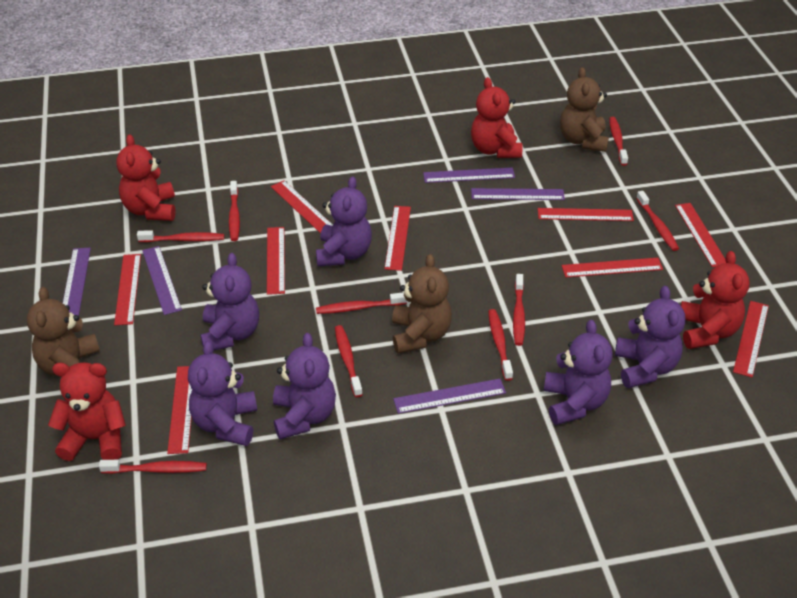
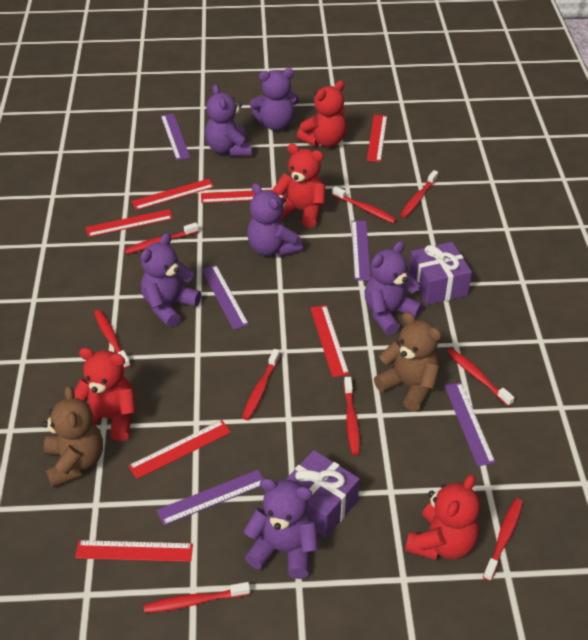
brown teddy bear: [27,287,100,376] [392,254,452,353] [560,67,609,152] = 3 -> [43,386,103,488] [374,312,441,411] = 2
purple gift: none = 0 -> [286,450,360,538] [409,242,472,305] = 2
red ruler: [114,254,141,325] [167,366,192,454] [267,227,285,295] [271,180,333,234] [384,206,411,271] [538,208,634,221] [562,258,663,277] [675,203,726,267] [733,301,769,377] = 9 -> [75,540,193,562] [85,209,173,237] [128,420,231,479] [131,179,214,210] [201,189,285,203] [310,305,349,377] [367,115,387,162] = 7

